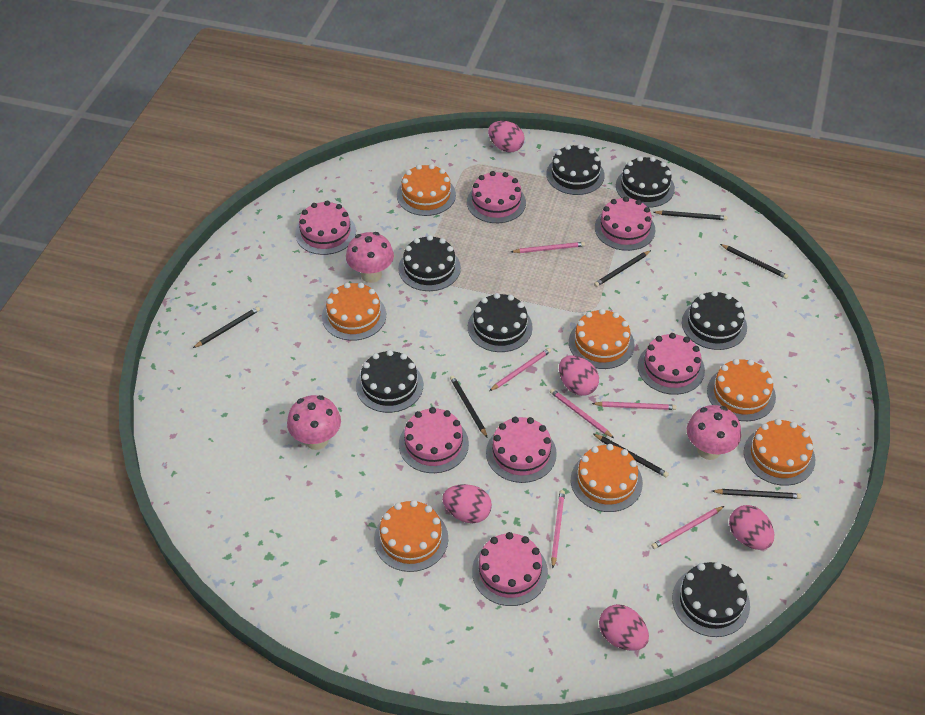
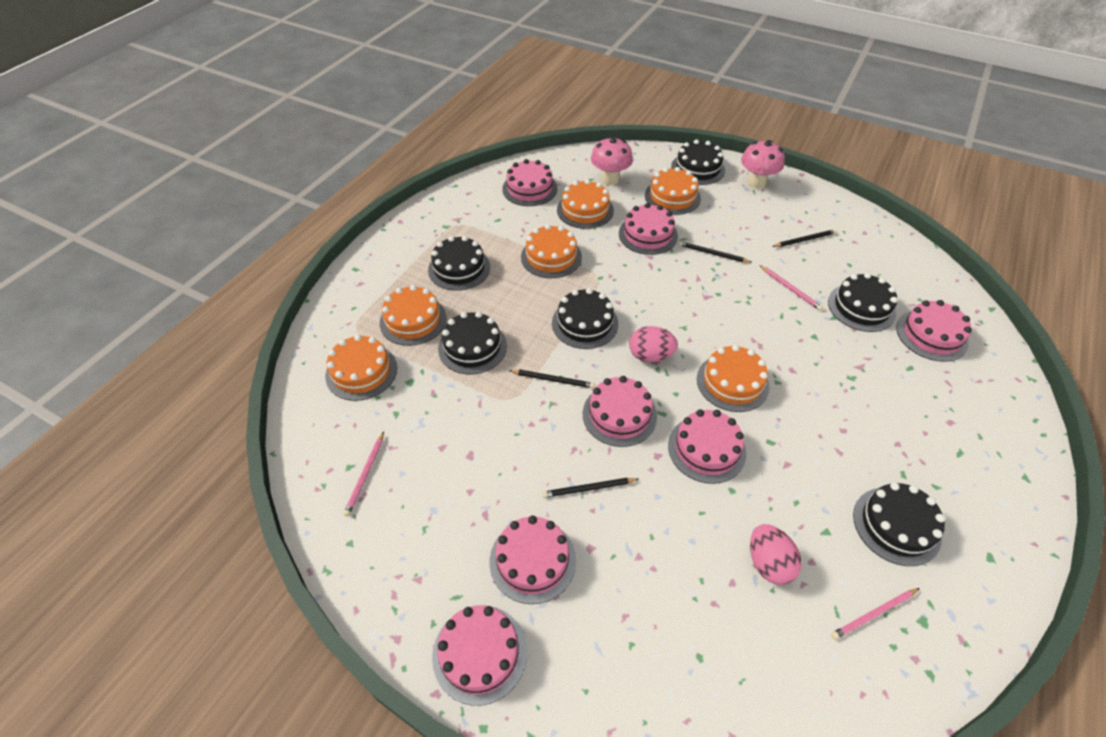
black cake: [356,350,423,413] [398,235,461,291] [468,293,533,352] [546,144,605,195] [616,156,675,208] [672,562,750,637] [682,290,747,350] = 7 -> [428,236,490,291] [438,312,507,374] [552,288,618,349] [671,139,725,185] [828,273,898,332] [853,482,945,566] = 6
black pencil: [193,307,260,348] [450,376,488,438] [594,250,651,287] [594,434,669,478] [654,210,727,220] [712,489,802,499] [720,244,788,279] = 7 -> [509,370,595,388] [542,478,639,498] [679,241,752,263] [772,229,837,247] = 4
orange cake: [322,282,386,341] [374,500,448,572] [397,164,456,216] [569,309,635,369] [571,444,643,512] [707,359,776,421] [744,419,815,486] = 7 -> [325,335,397,401] [380,285,447,346] [521,224,582,278] [557,179,614,229] [645,167,701,215] [697,345,770,412] = 6
pink egg: [442,484,492,523] [488,121,525,152] [559,356,599,396] [599,604,649,651] [729,505,774,550] = 5 -> [629,326,678,362] [750,524,802,585] = 2
pink mushroom: [287,395,341,450] [346,232,394,283] [687,405,741,460] = 3 -> [591,137,633,185] [741,140,785,189] = 2
pink pencil: [489,348,551,391] [511,242,585,253] [550,388,614,438] [551,490,565,568] [592,401,677,410] [651,506,724,549] = 6 -> [343,432,384,516] [759,265,823,310] [831,588,920,640] = 3

